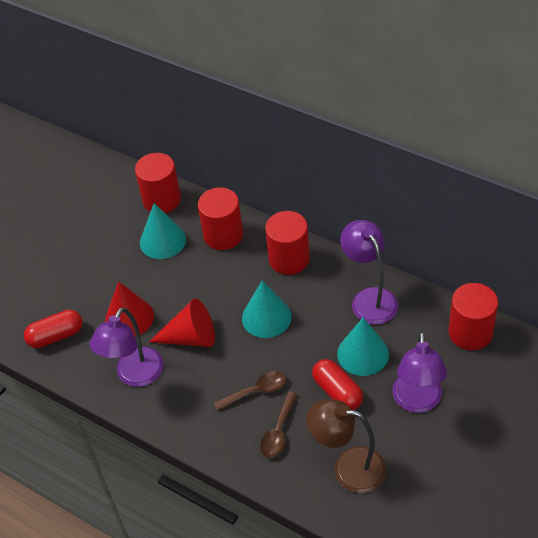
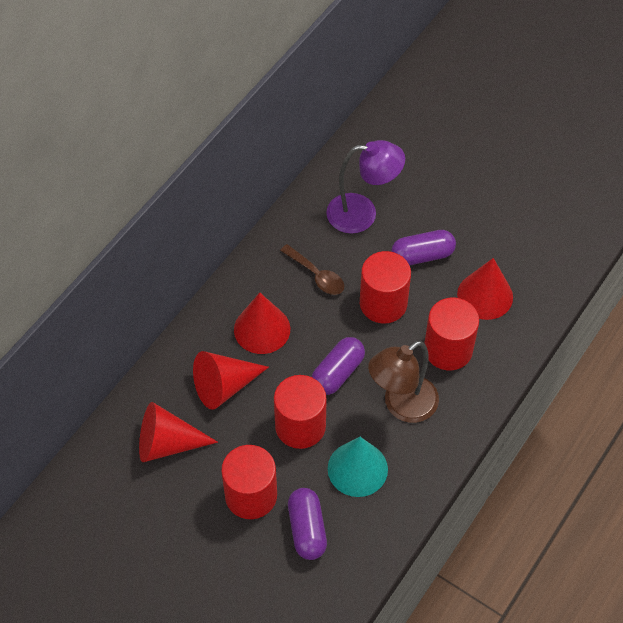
brown spoon: [214,371,287,411] [260,392,298,458] = 2 -> [280,244,344,295] = 1
purple capsule: none = 0 -> [288,488,327,560] [312,337,365,395] [391,230,456,265] = 3
purple lamp: [90,307,164,387] [340,220,399,325] [392,332,447,413] = 3 -> [326,140,405,234] = 1
red capsule: [24,309,83,348] [312,359,363,410] = 2 -> none = 0
red cone: [105,281,154,337] [149,299,215,347] = 2 -> [139,402,218,462] [193,351,269,410] [234,293,290,354] [457,258,513,320] = 4
turquoise cone: [140,203,186,259] [242,280,292,338] [337,317,389,376] = 3 -> [328,437,388,497] = 1

